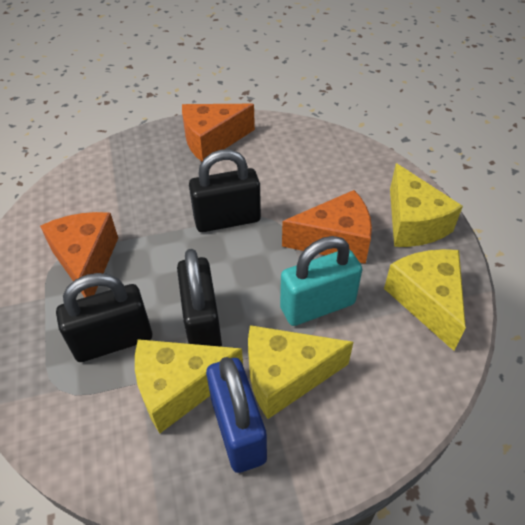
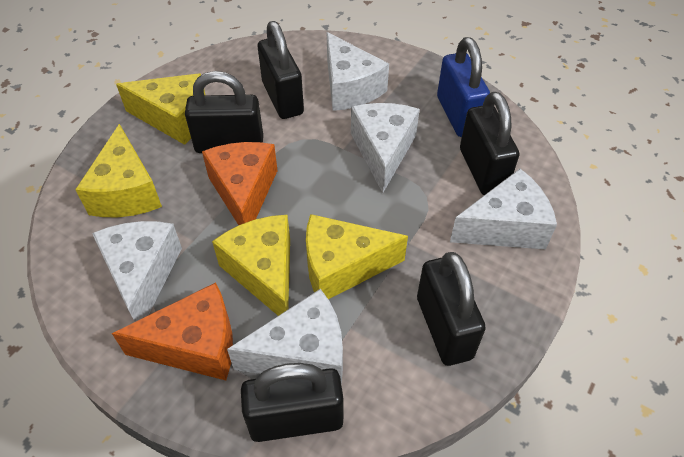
black padlock: [56,273,152,362] [177,249,222,347] [189,150,261,232] = 3 -> [185,71,263,153] [241,363,343,442] [258,21,304,119] [417,252,486,366] [460,92,519,195] = 5
orange cheese: [40,212,118,297] [182,104,255,161] [282,190,372,264] = 3 -> [112,283,233,380] [202,142,278,225] = 2
turquoise padlock: [280,236,362,326] = 1 -> none = 0
white cheese: none = 0 -> [92,221,182,322] [227,289,343,385] [327,32,389,111] [351,103,420,193] [450,169,557,249] = 5

